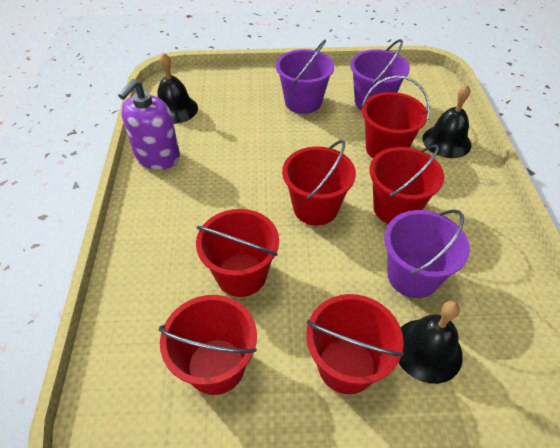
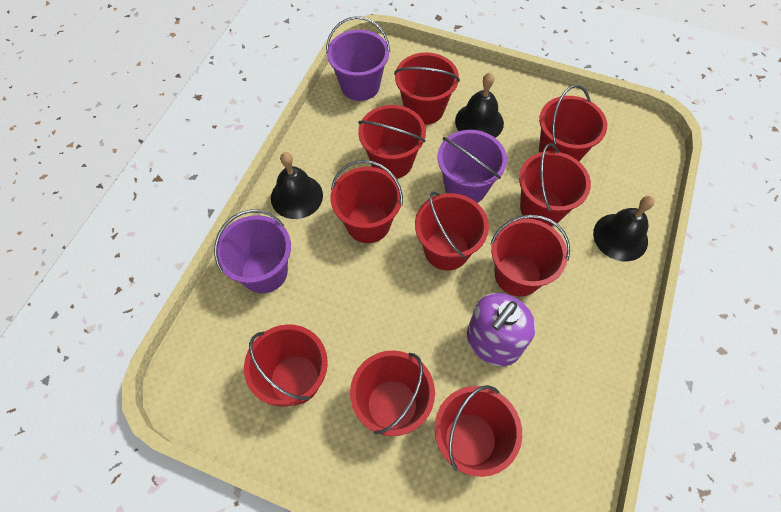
red bucket: [159,295,257,395] [196,209,279,297] [282,140,356,225] [306,294,404,394] [362,76,430,158] [369,145,444,224] = 6 -> [244,324,328,407] [330,160,403,243] [350,350,435,436] [358,105,426,179] [394,52,460,125] [415,192,489,270] [434,385,522,477] [491,215,570,297] [519,143,591,226] [539,85,607,161] = 10

